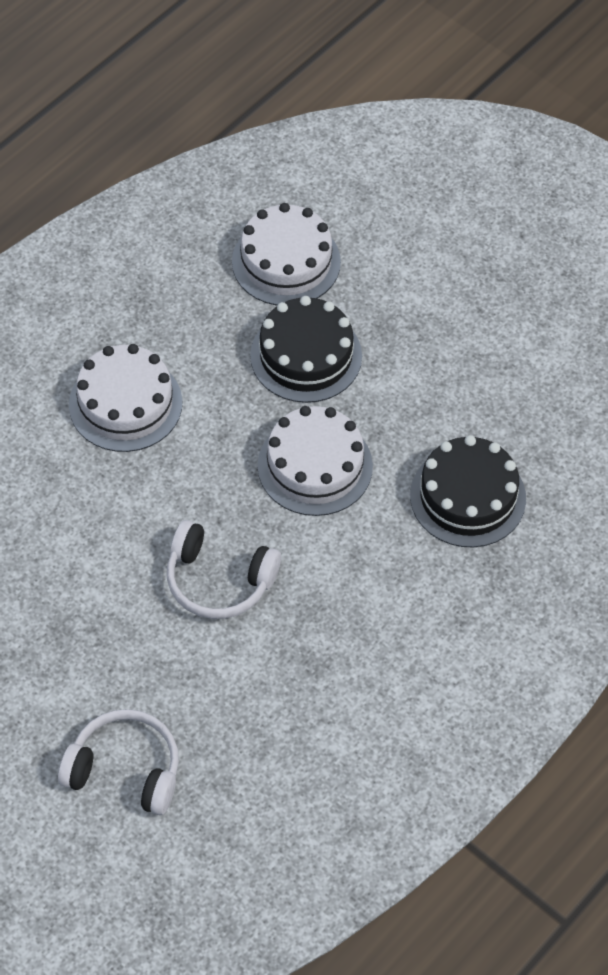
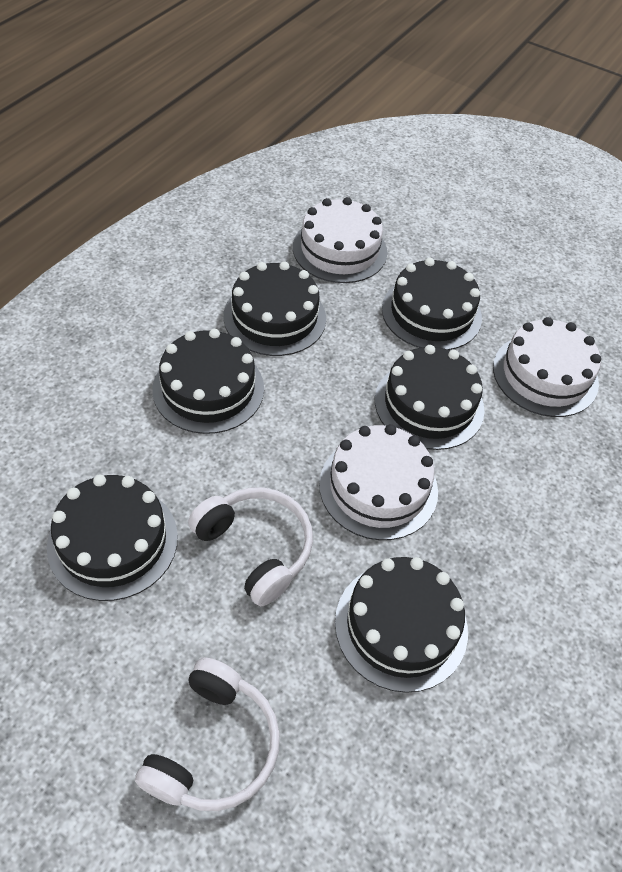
black cake: [250,296,362,403] [410,435,526,548] = 2 -> [47,475,178,601] [152,329,264,434] [223,261,326,356] [335,557,468,693] [375,345,484,450] [382,258,482,350] = 6

